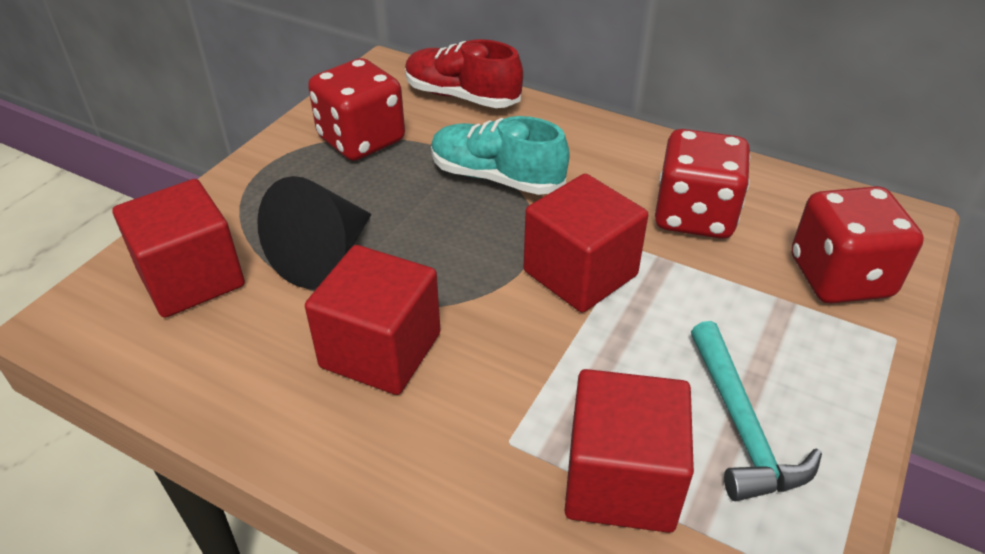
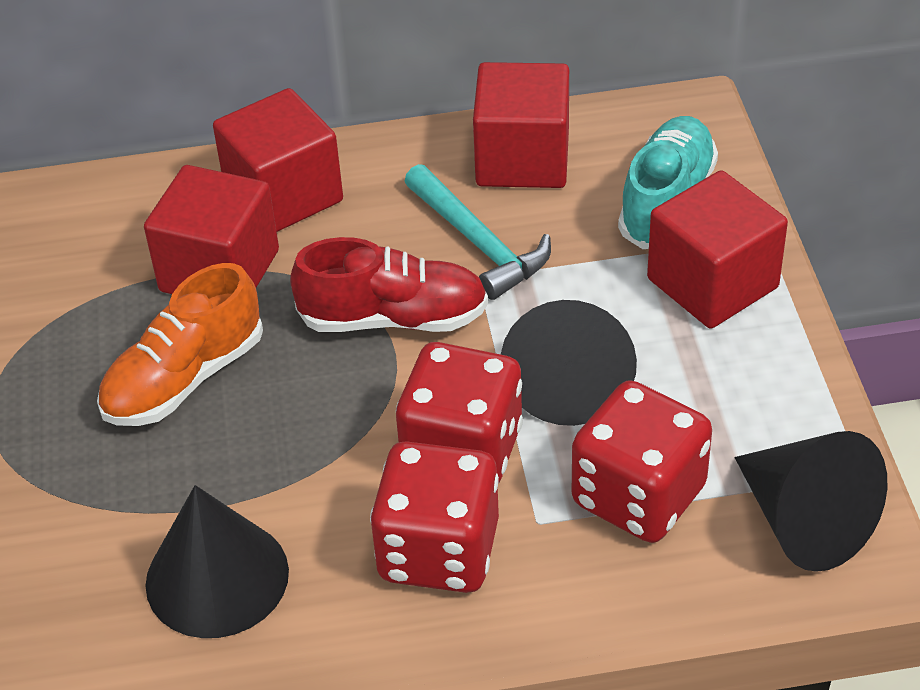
black cone: [257,176,372,288] = 1 -> [146,485,289,638] [501,300,637,426] [735,431,887,572] = 3
orange shoe: none = 0 -> [97,263,263,426] = 1

